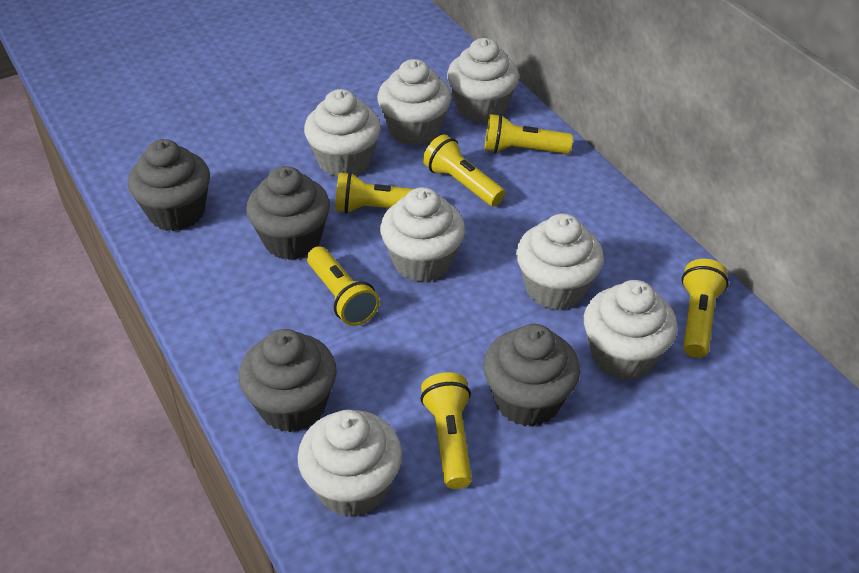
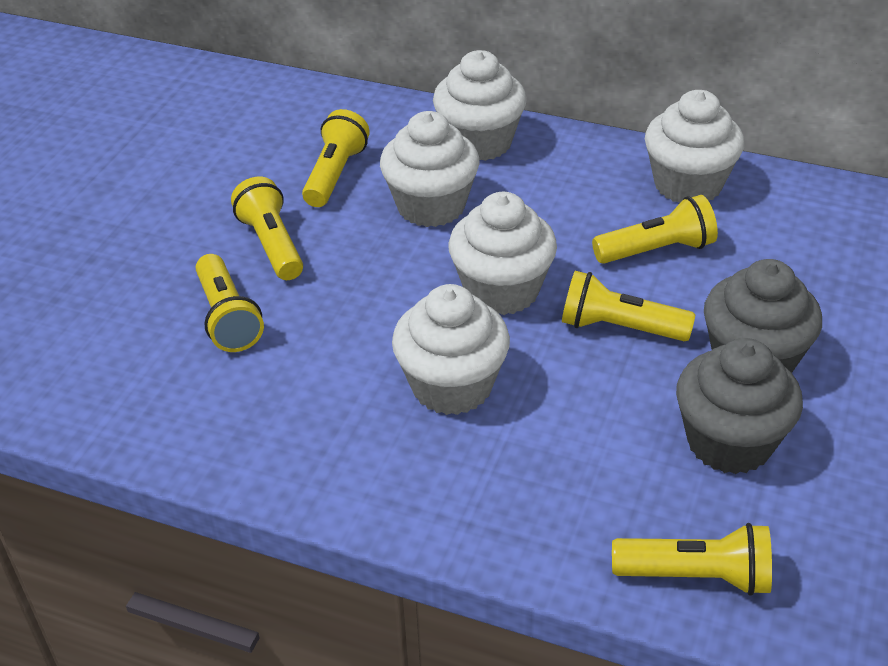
grey cupcake: [128,139,210,231] [239,329,337,432] [246,166,330,260] [483,324,580,427] = 4 -> [676,338,803,474] [704,259,822,373] = 2
white cupcake: [297,410,402,517] [304,89,381,177] [377,59,451,146] [380,187,465,282] [447,38,519,123] [516,214,604,310] [584,280,677,380] = 7 -> [380,111,480,227] [392,284,510,415] [433,50,527,161] [448,192,557,315] [645,90,744,203] = 5

